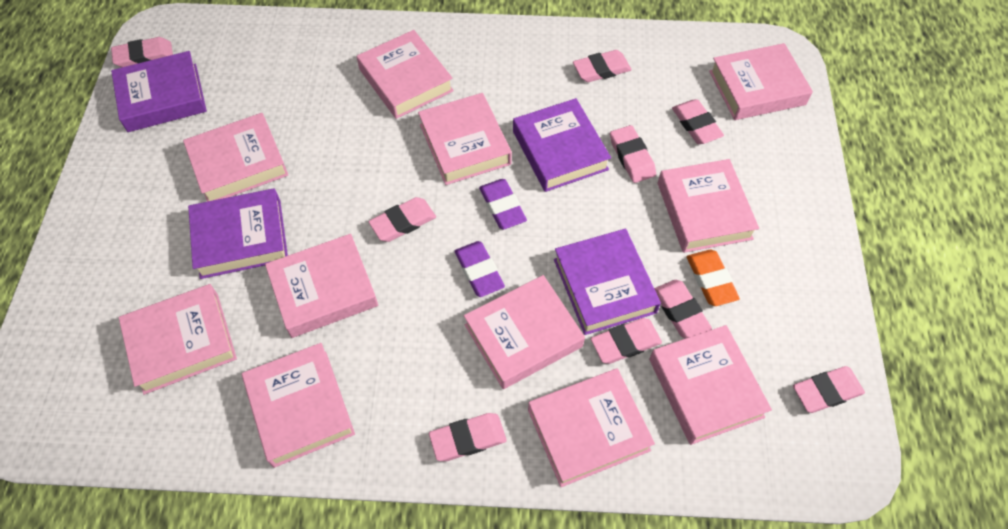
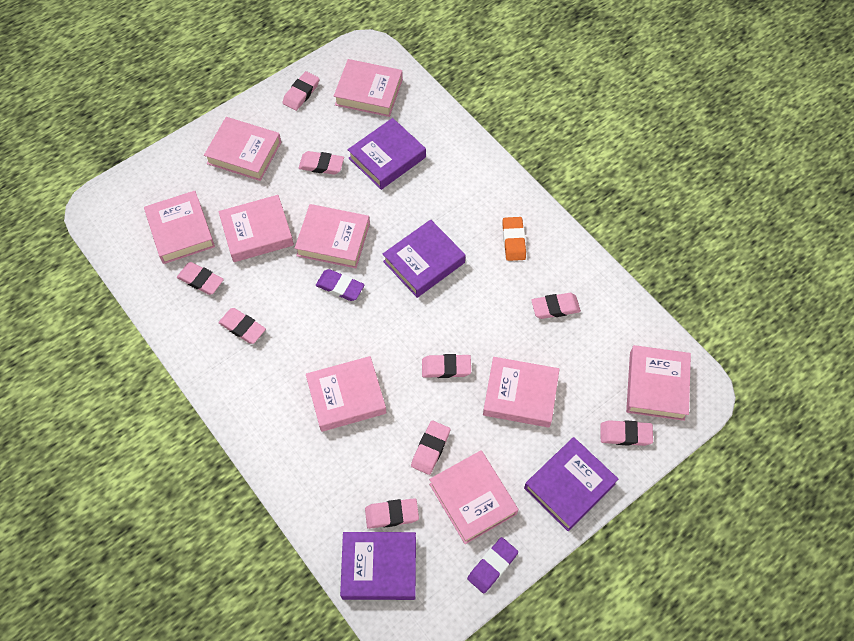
pink book: [119,284,237,395] [183,113,288,202] [242,343,355,468] [265,234,378,338] [357,30,454,119] [418,93,512,185] [464,275,585,389] [528,368,655,487] [649,325,772,445] [658,159,759,253] [709,43,813,120] = 11 -> [144,191,215,264] [204,117,281,181] [218,195,294,262] [295,204,370,268] [306,356,386,432] [334,59,403,117] [429,450,518,544] [483,357,559,428] [626,345,691,421] = 9

